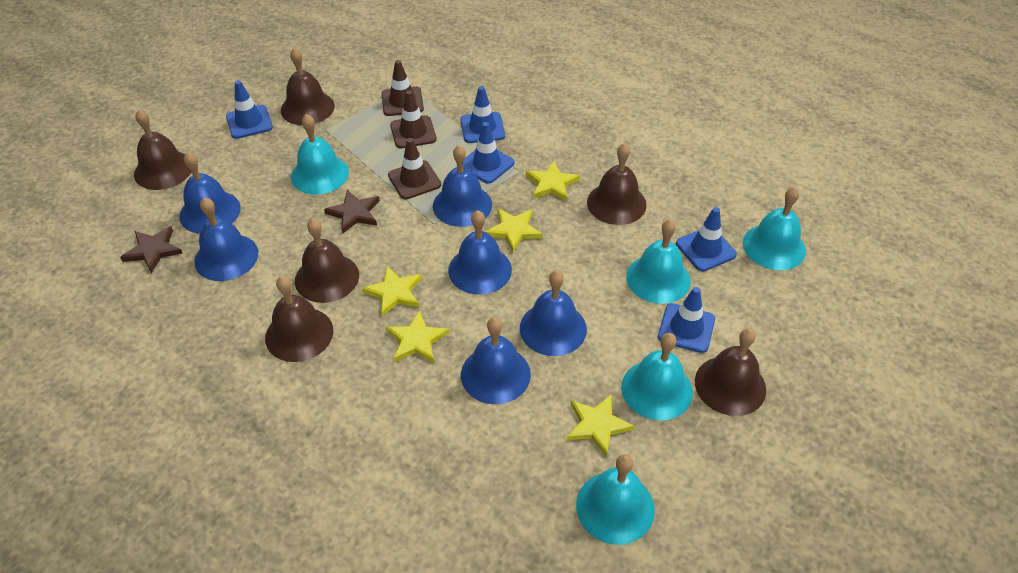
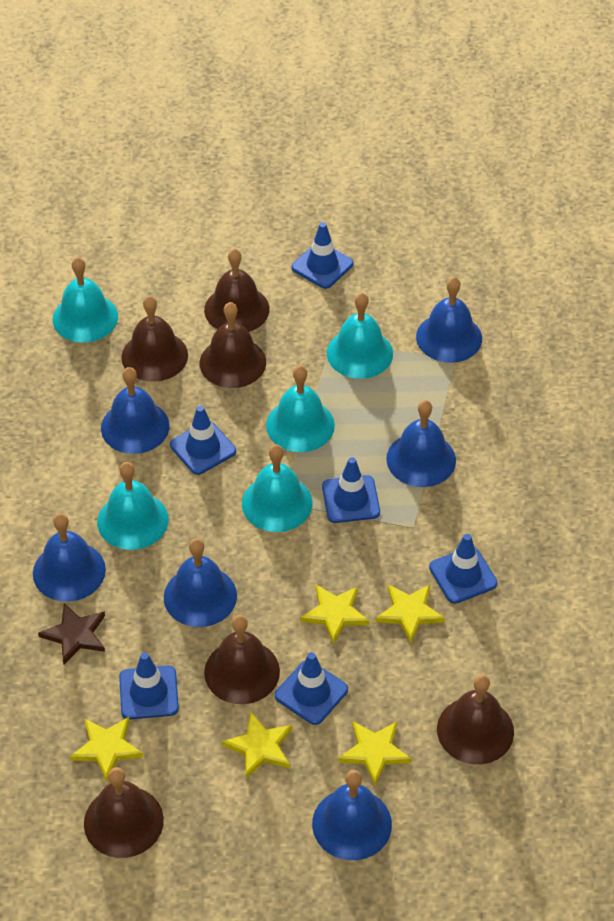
blue traffic cone: [226,80,273,139] [461,86,505,143] [463,122,514,183] [658,287,715,353] [676,207,737,271] = 5 -> [119,652,179,720] [170,406,236,475] [275,652,348,725] [292,222,353,289] [322,457,380,523] [429,534,497,604] = 6
brown star: [120,226,183,273] [324,190,380,233] = 2 -> [38,603,105,664] = 1
brown traffic cone: [382,60,424,116] [388,138,441,199] [390,90,437,148] = 3 -> none = 0

